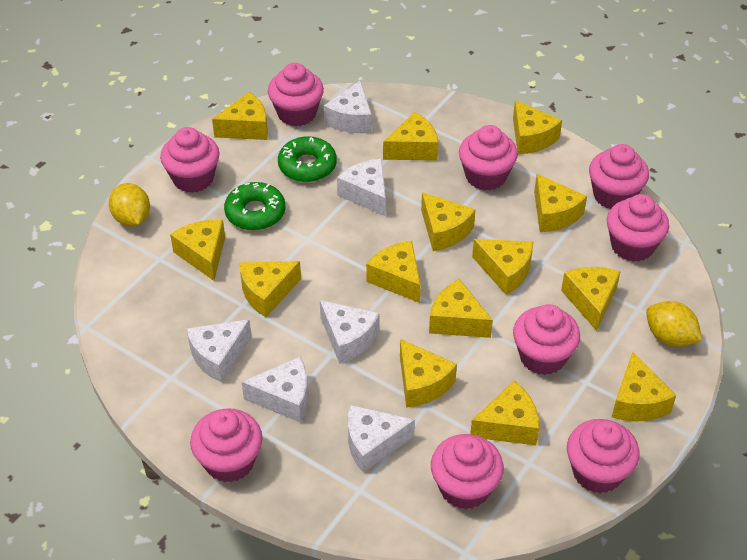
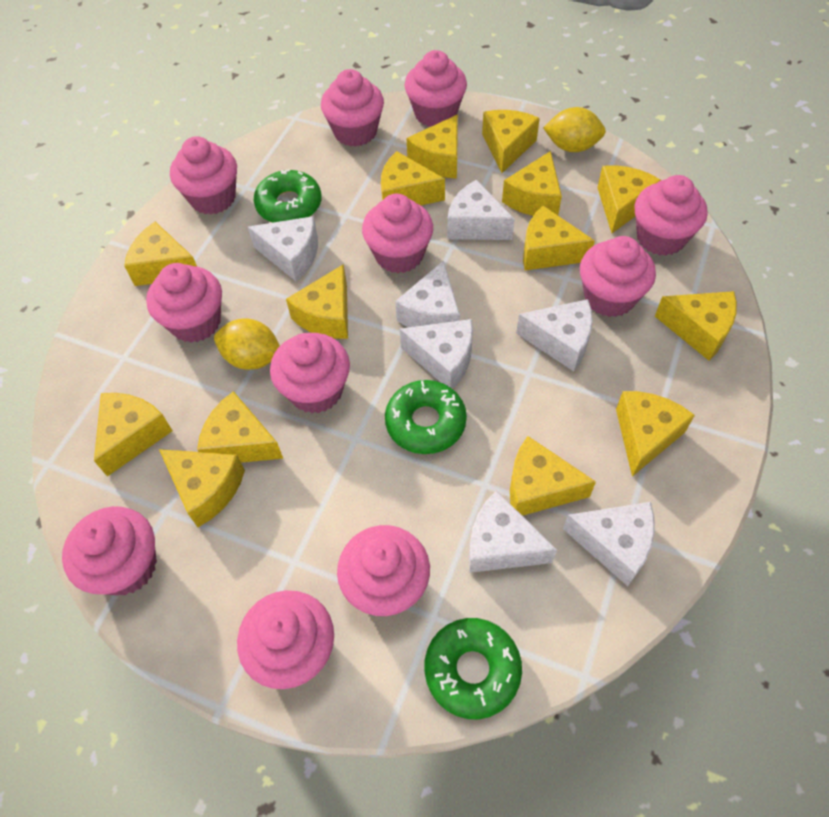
green donut: [224,182,285,230] [278,136,337,182] = 2 -> [254,169,322,223] [385,380,467,454] [424,618,522,719] = 3
pink cupcake: [160,127,220,193] [190,408,262,482] [268,63,324,127] [431,434,504,509] [459,125,518,191] [513,304,580,375] [567,419,640,494] [589,144,649,209] [607,194,669,262] = 9 -> [62,506,157,596] [146,263,222,343] [170,136,237,215] [237,590,334,689] [270,333,350,413] [321,69,384,147] [337,525,430,616] [362,194,433,273] [404,50,467,127] [580,236,656,317] [634,175,708,256] = 11
white cheese: [186,319,252,382] [242,357,308,423] [320,300,380,364] [324,80,372,133] [337,159,386,216] [348,405,415,473] = 6 -> [248,216,318,281] [395,260,460,327] [400,319,473,389] [447,180,515,240] [469,491,557,573] [516,299,593,371] [563,502,655,586] = 7

